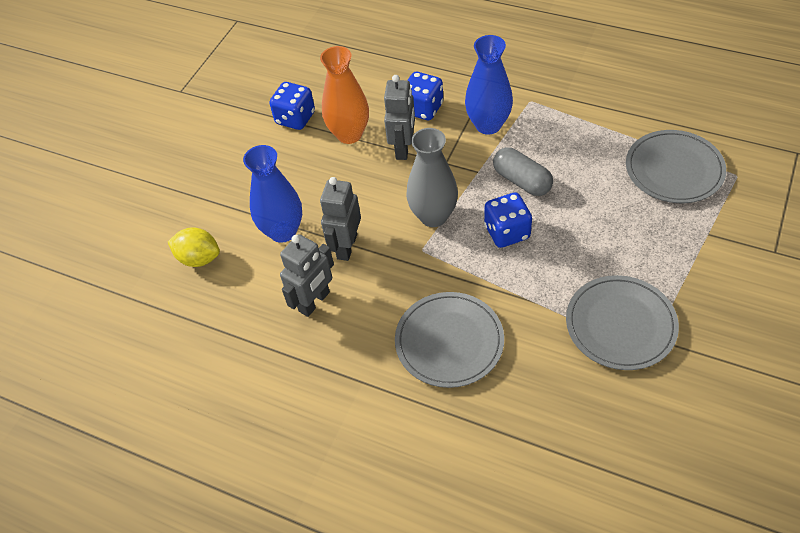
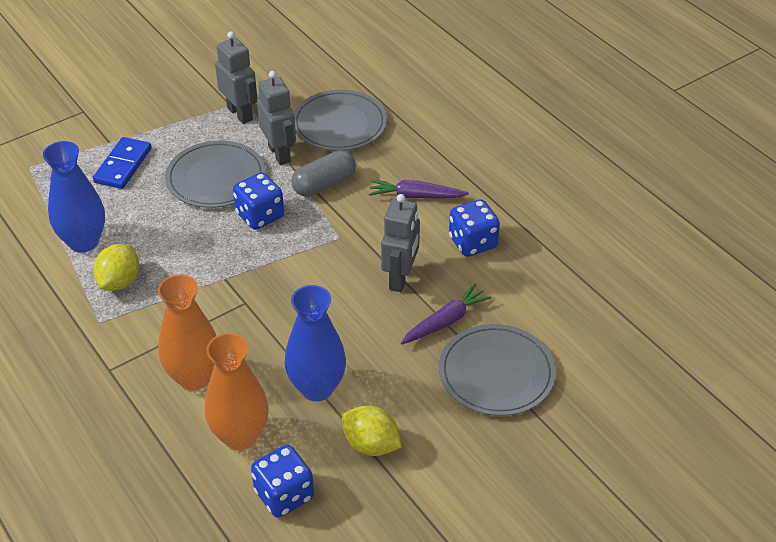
blue domino: none = 0 -> [93,137,152,189] = 1
grey vase: [406,128,458,227] = 1 -> none = 0
orange vase: [320,46,369,144] = 1 -> [158,274,216,391] [205,333,269,450] = 2
purple carrot: none = 0 -> [369,180,469,199] [401,284,492,344] = 2
yellow lemon: [168,227,220,267] = 1 -> [93,244,139,291] [342,405,402,456] = 2

